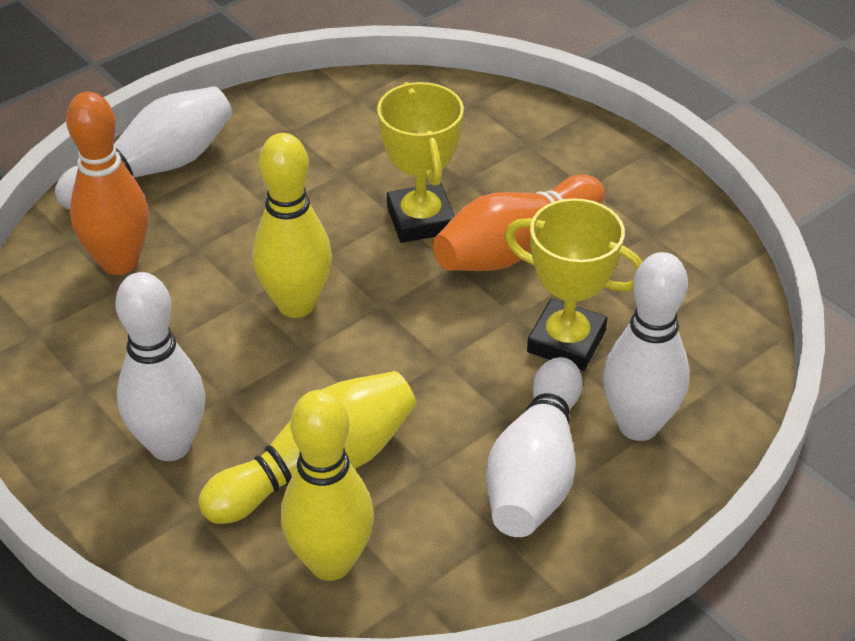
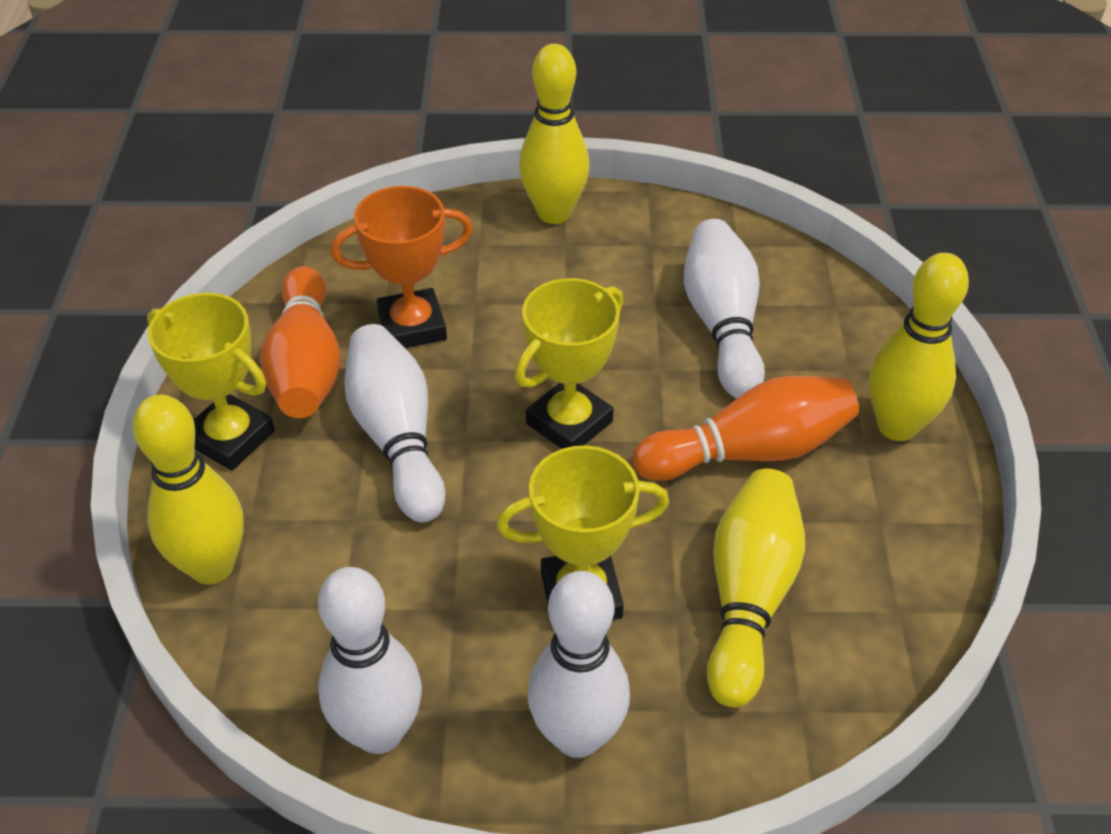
orange trophy: none = 0 -> [331,186,473,348] = 1
yellow bowling pin: [198,371,416,524] [253,133,332,318] [281,390,374,581] = 3 -> [133,395,244,585] [519,44,590,224] [707,469,805,708] [869,253,969,441] = 4
yellow trophy: [377,82,464,243] [505,198,642,371] = 2 -> [147,293,275,470] [497,445,669,620] [515,278,623,449] = 3

